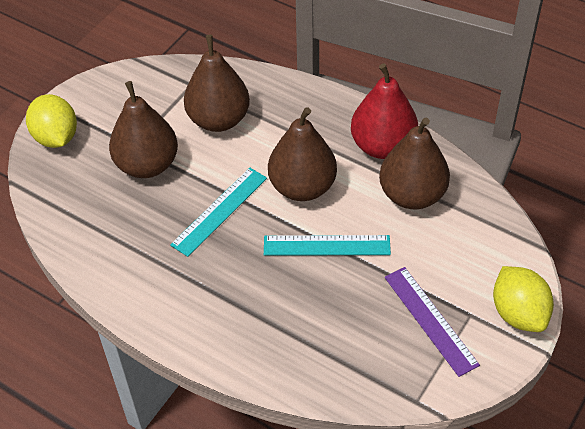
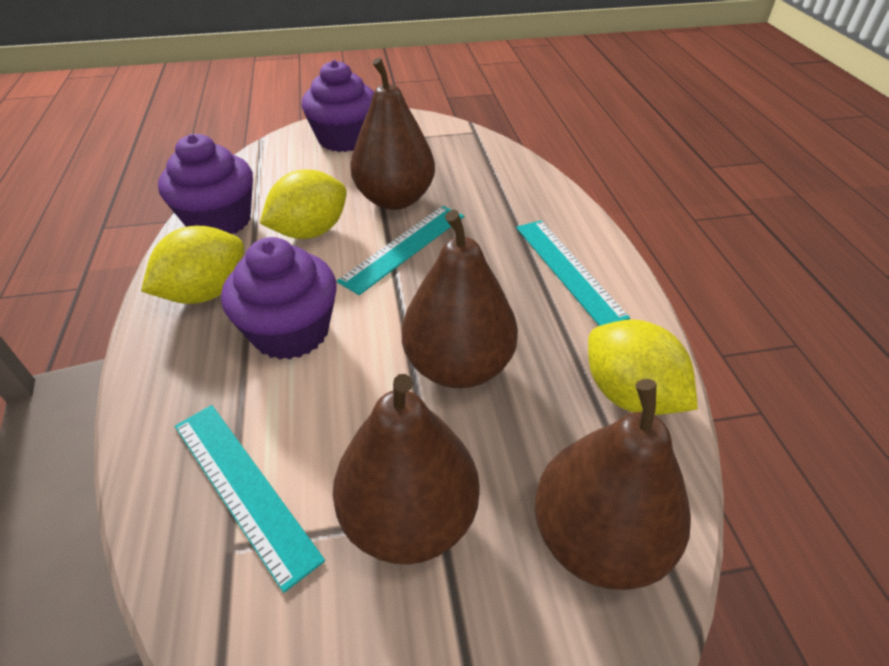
purple cupcake: none = 0 -> [158,134,253,234] [221,237,337,360] [302,60,374,152] = 3
purple ruler: [385,267,480,377] = 1 -> none = 0
red pear: [351,63,418,159] = 1 -> none = 0
turquoise ruler: [170,168,267,257] [264,235,391,256] = 2 -> [175,405,325,593] [337,206,464,295] [516,220,630,326] = 3
yellow lemon: [26,94,77,148] [493,266,554,332] = 2 -> [141,226,244,304] [260,170,347,239] [588,319,698,415] = 3

